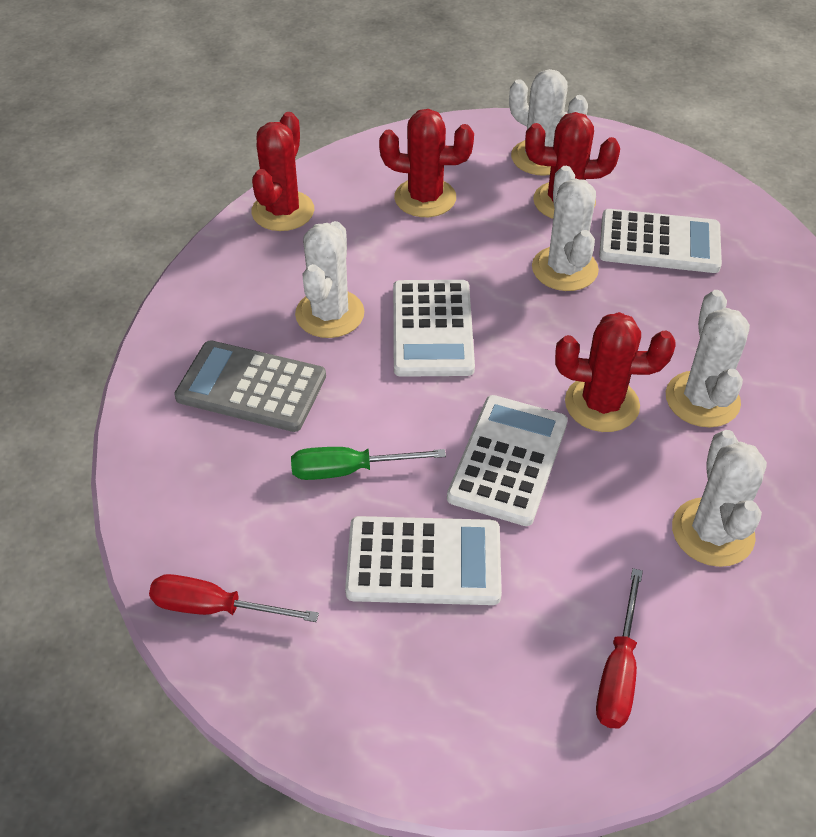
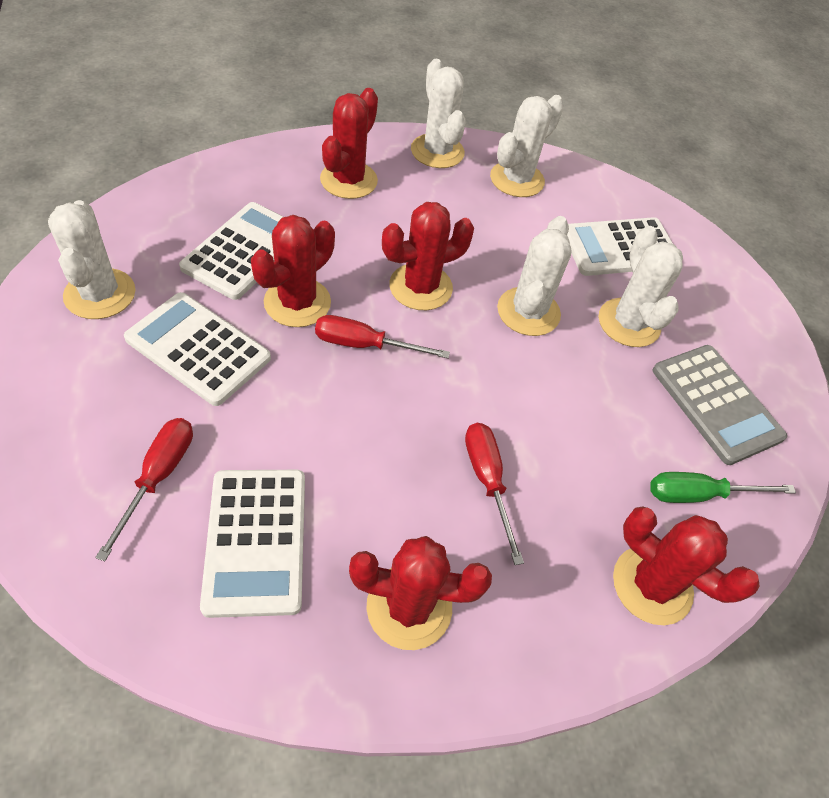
red cactus: [251,112,314,231] [379,109,474,217] [525,112,620,219] [555,312,676,432] = 4 -> [251,215,335,327] [320,88,378,199] [349,536,492,650] [382,202,474,310] [613,506,760,625] = 5
red screwdriver: [149,574,319,622] [596,568,643,728] = 2 -> [95,418,193,561] [315,315,450,359] [465,423,524,565] = 3

